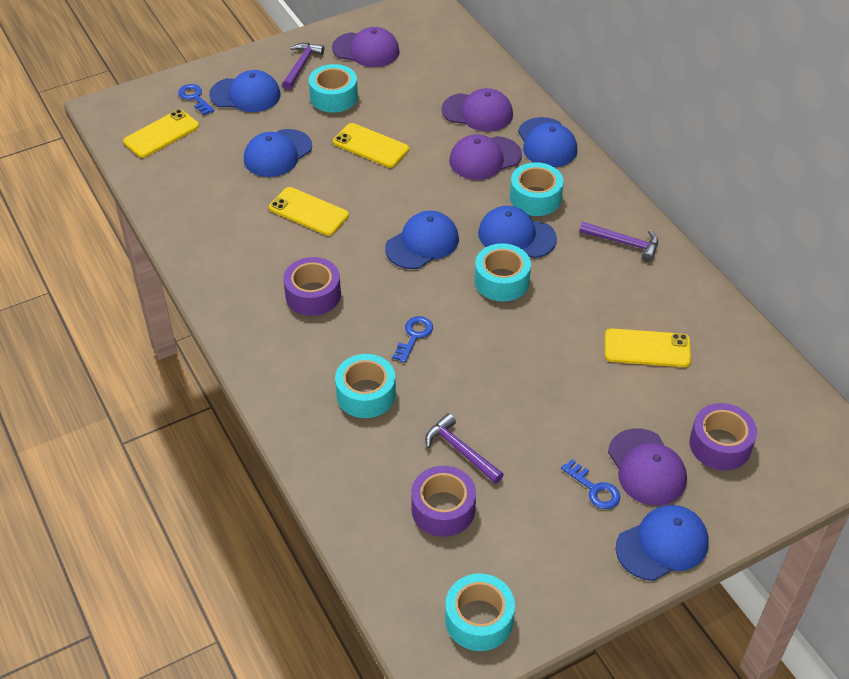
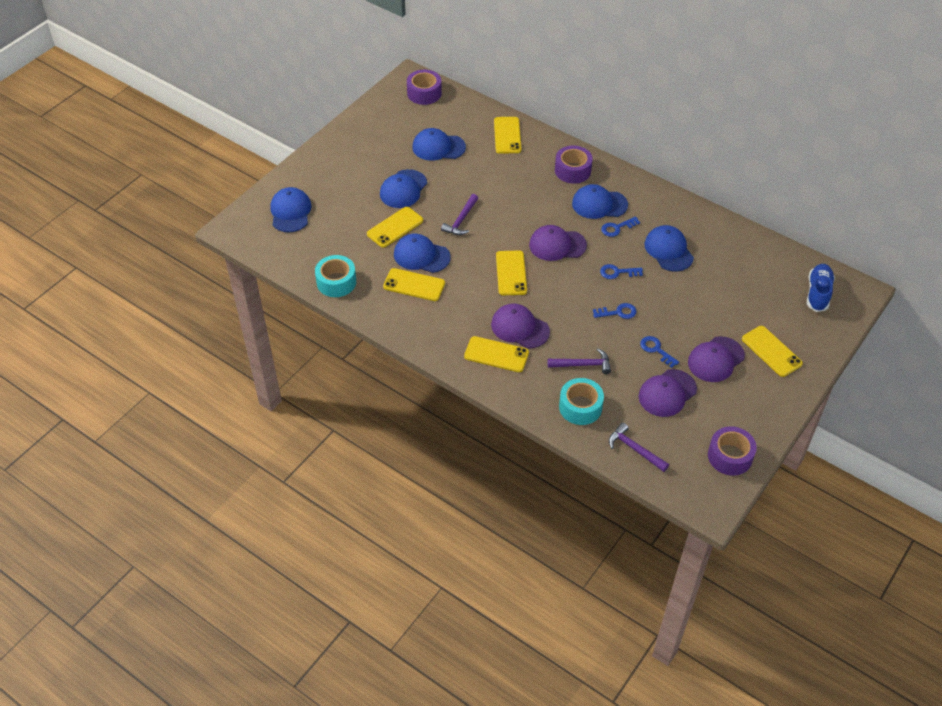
blue key: [178,84,215,115] [393,316,433,363] [561,459,620,509] = 3 -> [593,303,637,319] [600,264,643,279] [601,216,640,237] [640,336,679,368] = 4
blue shoe: none = 0 -> [807,264,835,312] = 1
turquoise tape: [309,64,358,113] [335,354,396,418] [445,573,515,651] [475,243,531,301] [510,162,564,216] = 5 -> [315,255,356,297] [559,378,604,425] = 2
yellow phone: [123,109,199,158] [269,187,349,236] [333,123,409,168] [605,328,691,367] = 4 -> [367,207,423,248] [383,268,445,301] [464,336,529,372] [494,117,521,154] [496,250,527,295] [742,326,803,377] = 6

